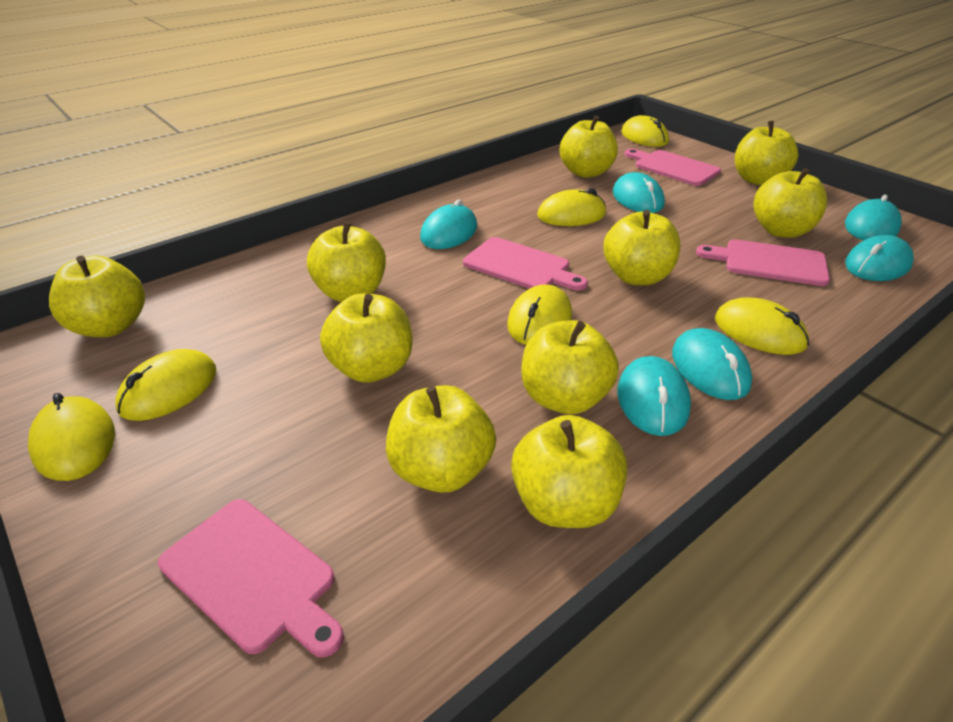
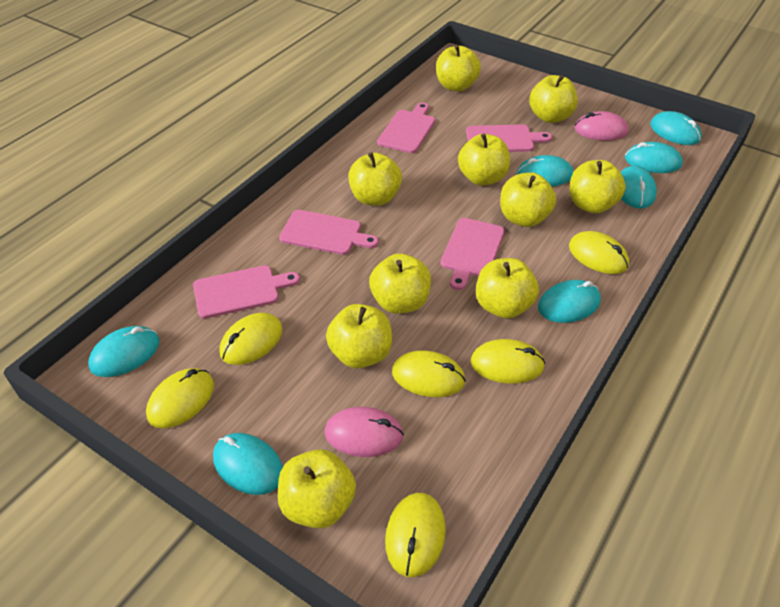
pink cutting board: [158,499,344,657] [463,237,588,290] [625,149,721,186] [696,239,830,286] = 4 -> [193,265,300,319] [279,210,379,255] [377,103,435,153] [440,218,505,290] [466,124,552,152] = 5
pink mouse: none = 0 -> [325,407,404,457] [574,111,629,141] = 2
turquoise mouse: [420,199,477,249] [613,172,665,213] [617,356,691,436] [672,328,752,400] [845,195,902,240] [845,235,914,281] = 6 -> [88,326,160,377] [213,433,283,495] [516,155,573,187] [538,280,601,323] [620,166,657,209] [625,142,683,173] [650,111,702,145] = 7

